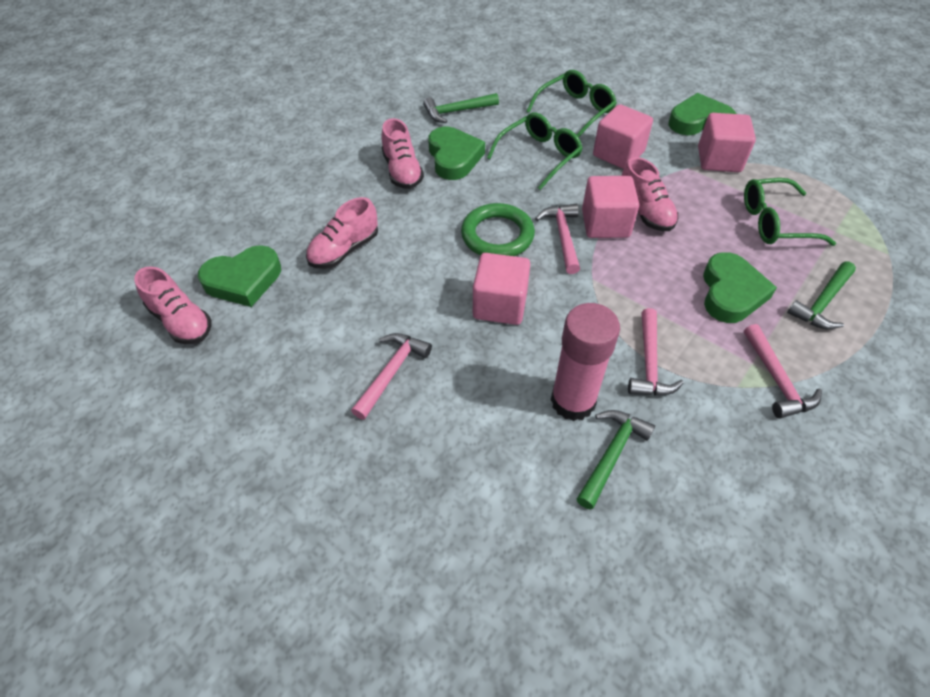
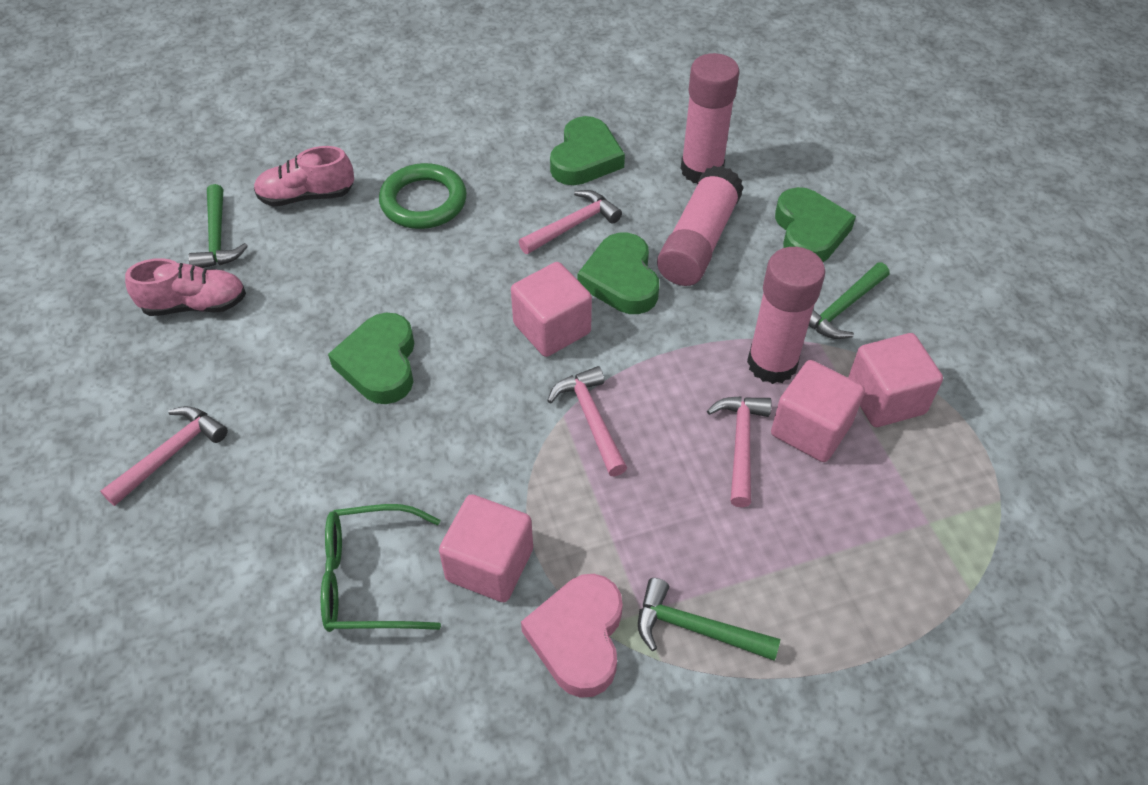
green glasses: [487,112,583,190] [526,70,617,138] [744,178,836,246] = 3 -> [321,504,441,632] = 1
pink glue stick: [551,303,620,421] = 1 -> [657,166,744,286] [681,53,740,183] [747,247,825,384] = 3
pink heart: none = 0 -> [521,574,623,698] = 1
pink shoe: [134,266,212,344] [306,197,378,269] [381,118,424,189] [622,157,678,231] = 4 -> [125,258,246,316] [254,146,354,206] = 2

